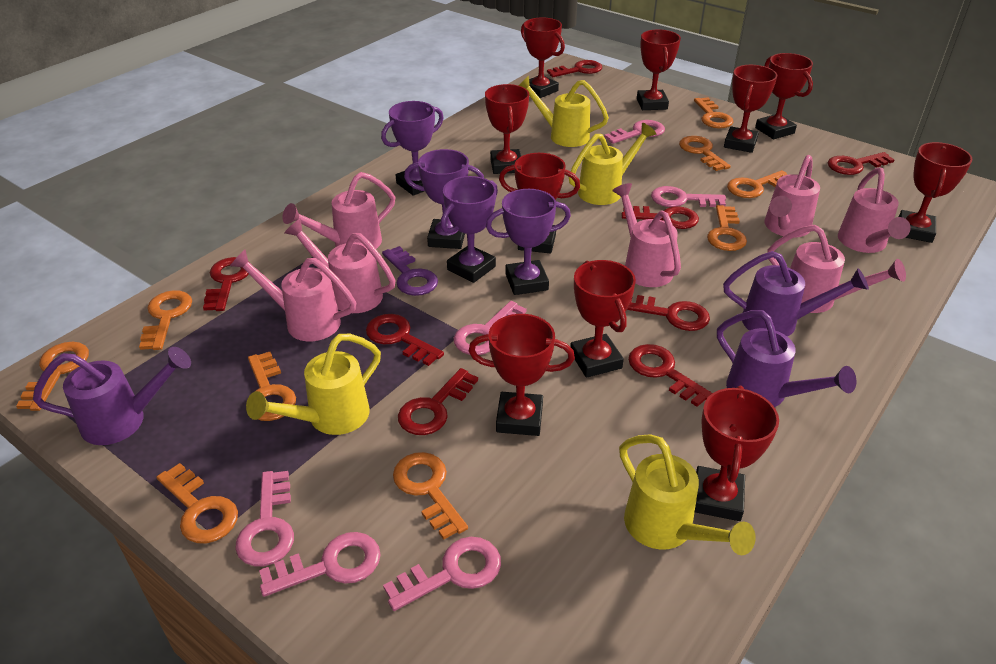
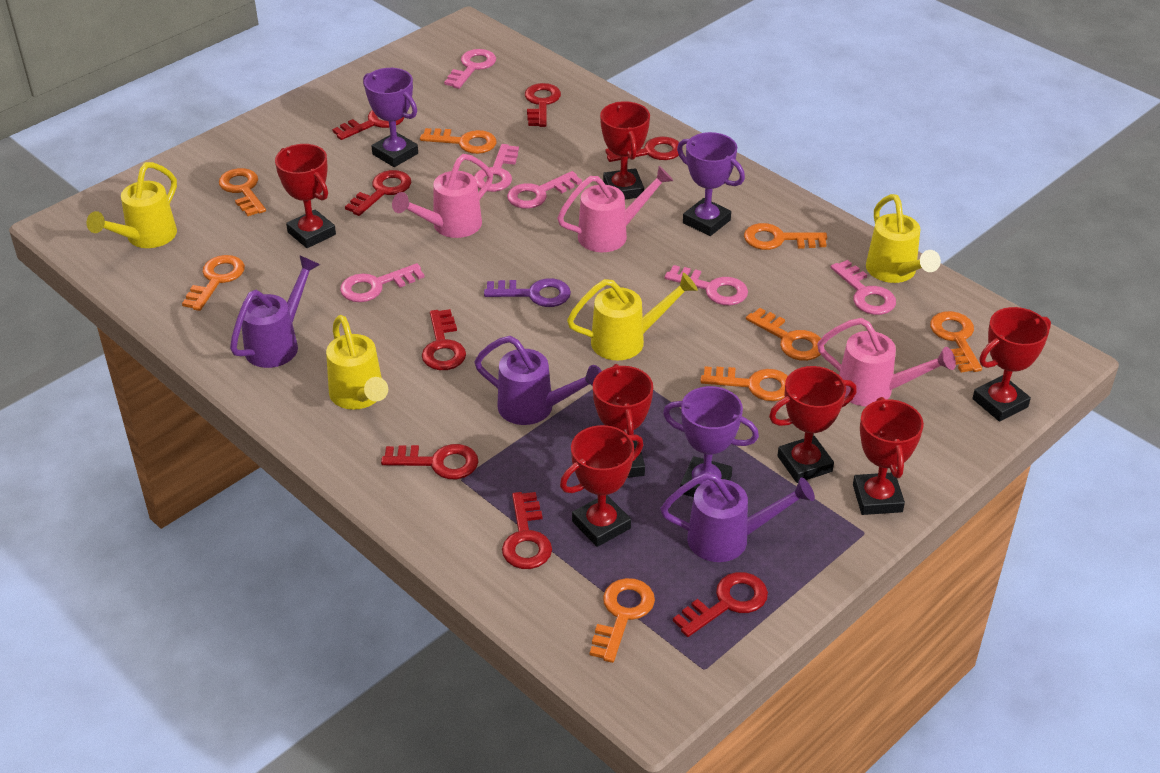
orange key: [16,342,89,411] [139,290,192,350] [156,463,238,543] [248,352,296,421] [393,452,468,540] [679,136,731,171] [694,97,733,128] [707,205,747,251] [727,170,788,198] = 9 -> [182,255,245,311] [219,168,266,216] [420,128,496,154] [590,578,655,663] [700,366,788,401] [744,223,827,250] [746,308,821,361] [930,311,982,372] = 8
pink watering can: [230,249,356,341] [282,172,395,249] [284,218,396,313] [612,183,681,287] [764,155,820,237] [767,225,906,313] [838,168,911,253] = 7 -> [392,154,493,238] [557,166,673,252] [817,318,956,406] = 3
purple trophy: [381,101,444,196] [404,149,484,249] [441,176,498,283] [486,189,571,295] = 4 -> [363,68,418,167] [663,386,759,497] [677,132,745,236] = 3
red trophy: [469,314,575,436] [485,84,529,174] [499,153,580,254] [521,17,565,98] [570,260,636,378] [637,29,681,110] [695,386,779,521] [724,65,777,153] [755,53,813,139] [899,142,973,243] = 10 -> [275,144,336,248] [560,425,643,547] [593,364,653,478] [600,101,650,199] [769,366,857,483] [853,397,924,515] [973,307,1051,422] = 7

